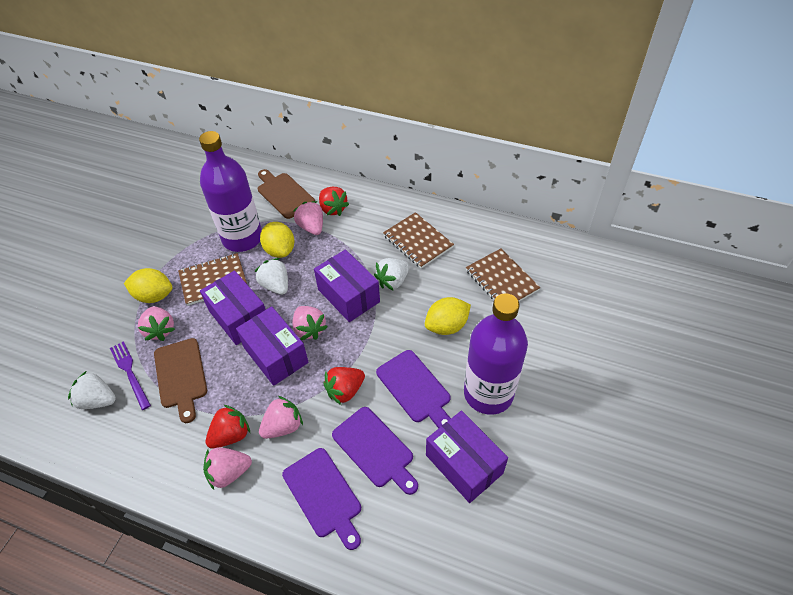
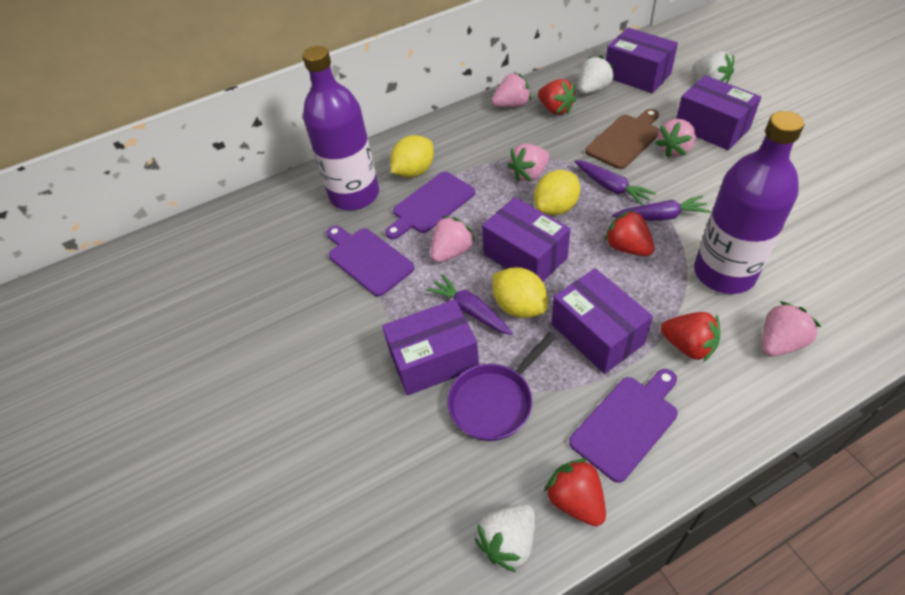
brown cutting board: [154,338,207,423] [258,169,315,219] = 2 -> [585,109,660,169] = 1
brown notebook: [178,253,247,306] [383,212,454,269] [466,249,541,302] = 3 -> none = 0
purple box: [200,270,266,345] [236,306,309,386] [314,249,380,322] [426,410,508,503] = 4 -> [382,299,479,396] [482,197,571,282] [552,268,653,374] [606,28,678,93] [676,75,761,150] = 5
purple carrot: none = 0 -> [426,274,513,335] [574,160,656,205] [612,196,711,221] = 3
purple fork: [110,341,151,410] = 1 -> none = 0
purple pan: none = 0 -> [448,332,557,441] = 1
red strawberry: [205,405,250,448] [319,187,349,216] [323,367,365,405] = 3 -> [538,79,577,115] [544,458,606,526] [604,209,654,256] [661,312,720,362] = 4

